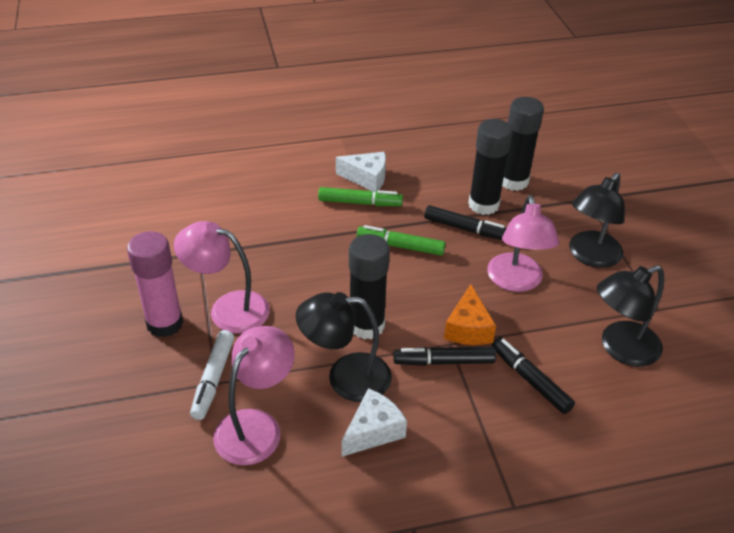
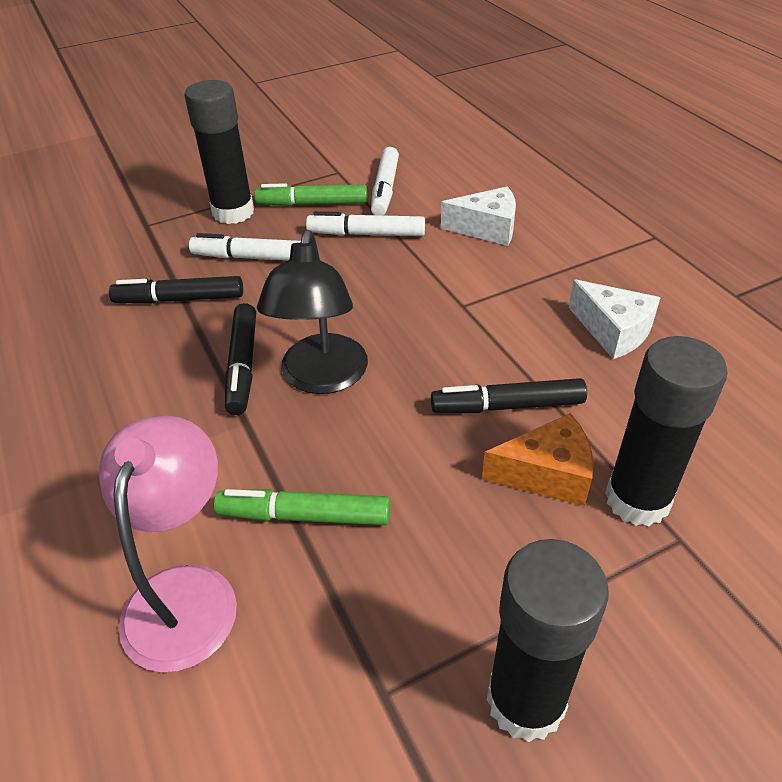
black lamp: [296,292,392,402] [569,173,625,268] [597,265,664,367] = 3 -> [257,230,368,394] = 1
pink glue stick: [127,231,183,337] = 1 -> none = 0
pink lamp: [174,221,270,334] [213,326,295,465] [487,195,559,292] = 3 -> [99,416,237,672] = 1
white marker: [190,330,234,420] = 1 -> [189,233,301,261] [306,211,425,236] [371,147,399,216] = 3

